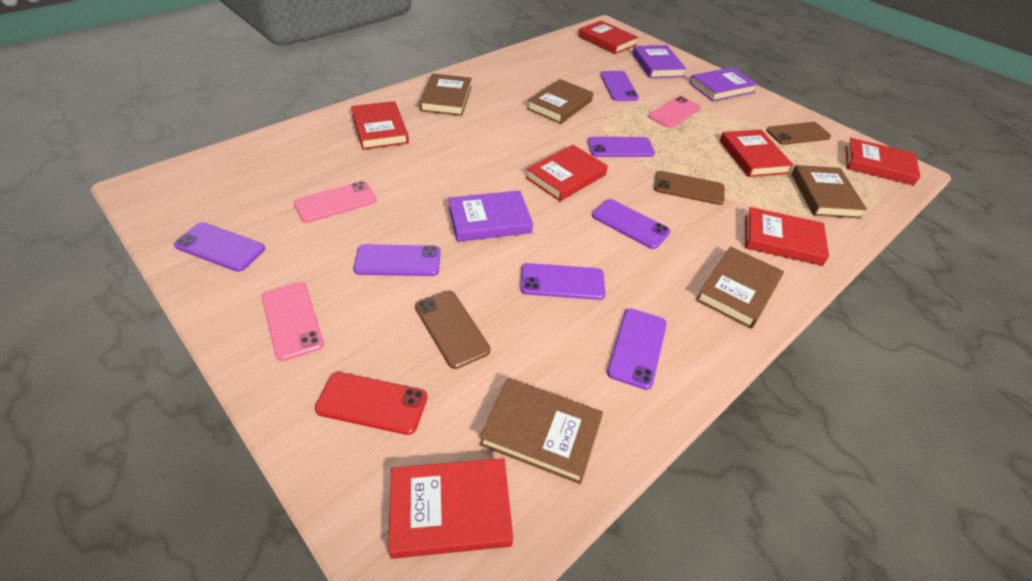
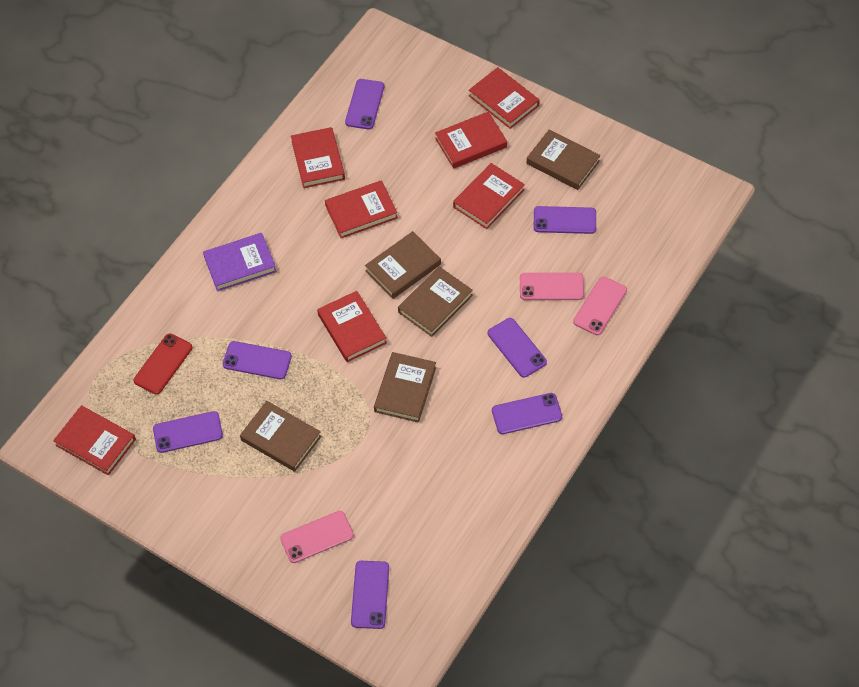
brown phone: [415,290,491,369] [654,171,725,205] [766,122,831,145] = 3 -> none = 0
purple book: [448,190,533,242] [632,45,686,78] [689,67,758,101] = 3 -> [203,233,277,291] = 1

